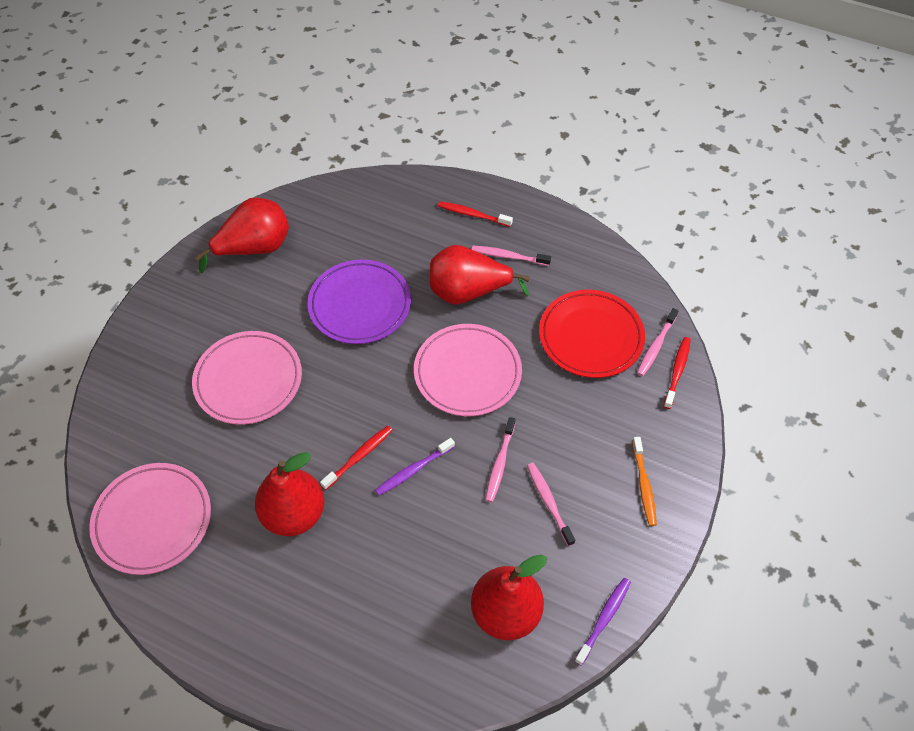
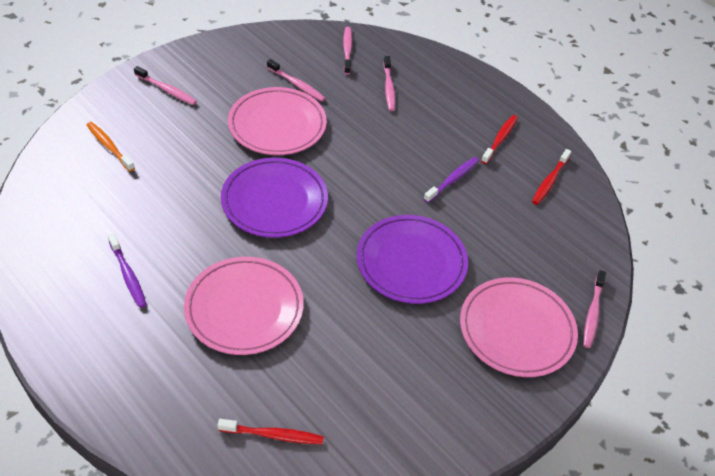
pink toothbrush: [472,246,551,266] [485,417,515,502] [527,463,575,546] [637,308,679,376] = 4 -> [134,66,197,105] [267,59,326,102] [343,27,353,75] [383,56,396,111] [583,270,606,348] = 5
purple plate: [308,259,411,344] = 1 -> [221,158,328,238] [357,215,468,304] = 2
red pear: [195,198,289,273] [255,452,325,536] [430,245,530,304] [471,554,547,640] = 4 -> none = 0
red plate: [539,290,645,378] = 1 -> none = 0

